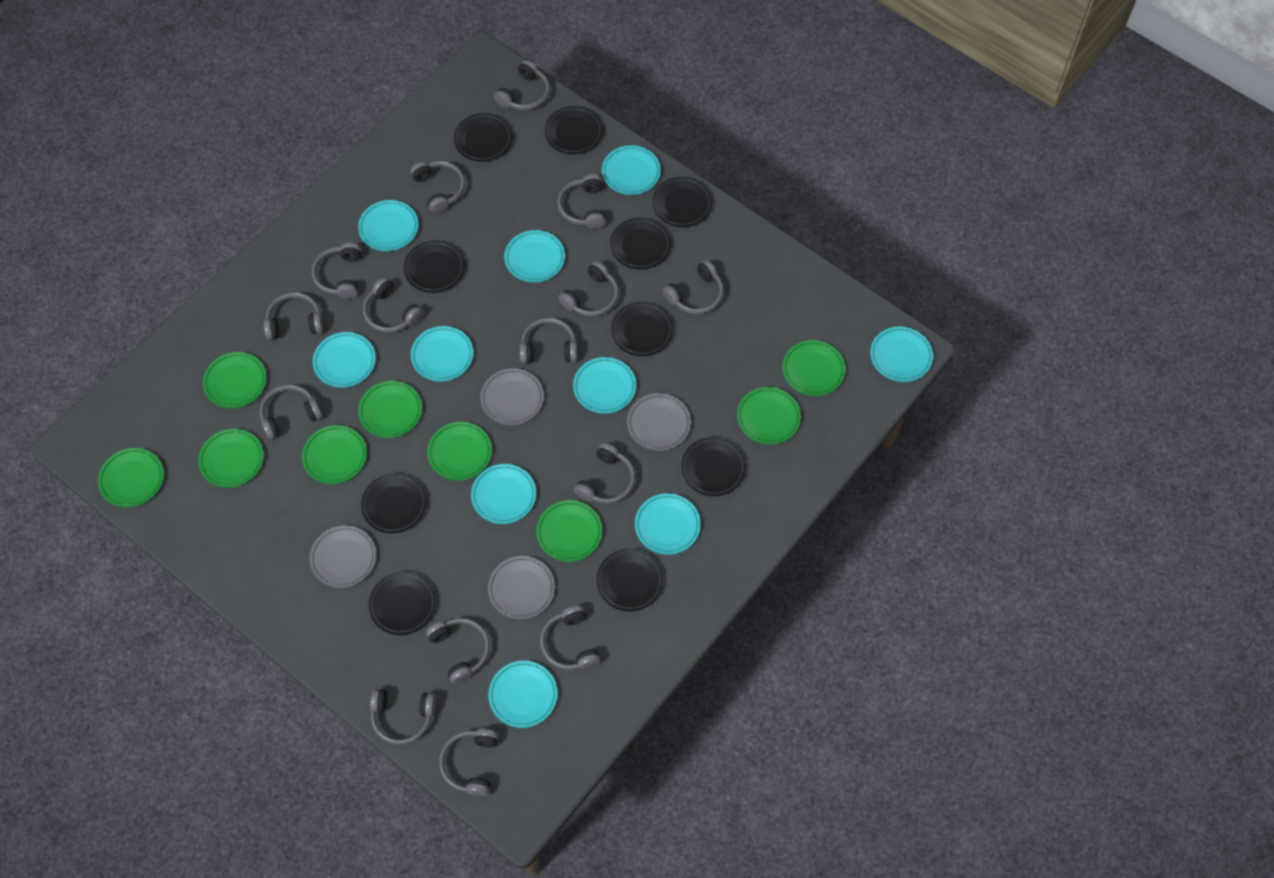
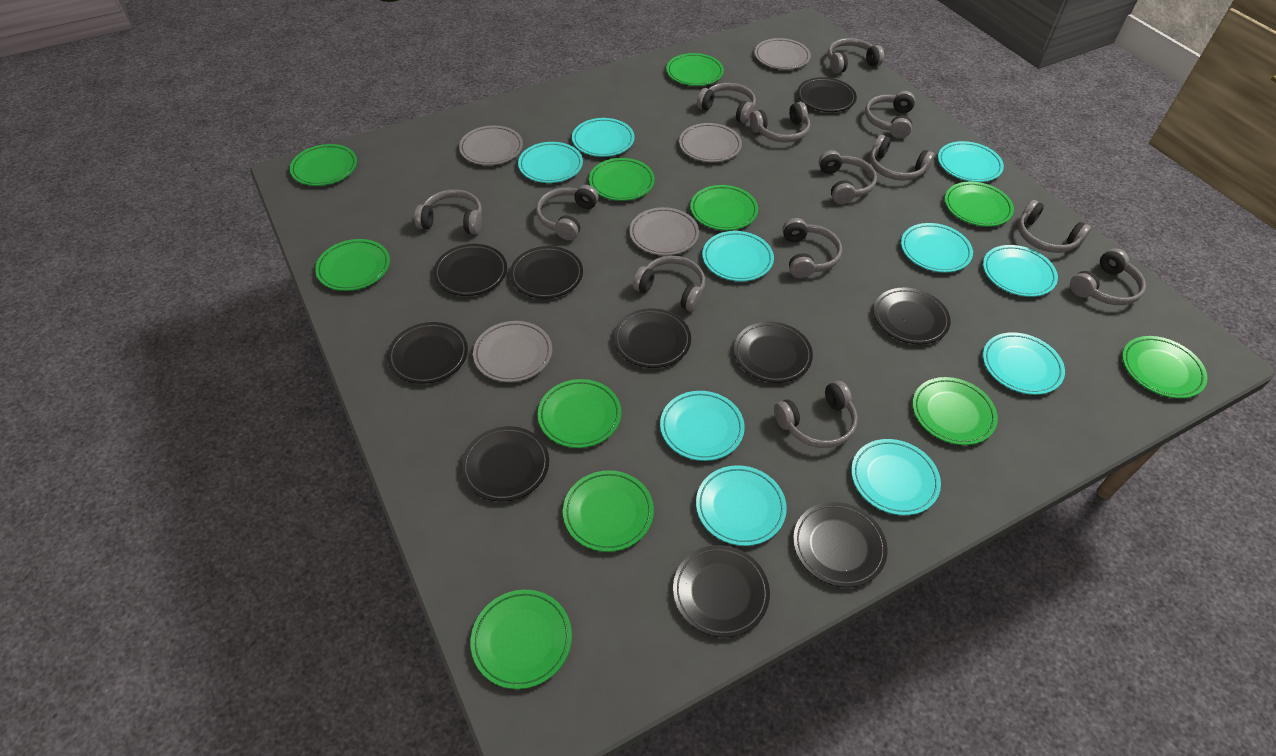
green plate: [98,448,164,507] [198,429,264,488] [203,352,267,408] [302,425,367,484] [358,381,422,438] [427,422,492,481] [536,500,602,562] [737,387,801,444] [782,340,846,396] = 9 -> [290,144,357,186] [315,239,390,291] [470,590,572,689] [538,379,621,448] [563,470,654,552] [589,158,655,201] [666,53,724,86] [690,185,758,231] [913,377,998,445] [945,182,1014,227] [1122,336,1207,398] = 11
grey headphones: [260,385,322,440] [264,293,323,340] [312,243,362,299] [363,277,424,333] [370,688,436,745] [410,161,465,214] [426,618,490,684] [439,729,499,797] [494,60,550,110] [520,318,577,364] [540,605,601,670] [557,174,606,229] [558,261,619,316] [574,443,635,504] [663,260,724,314] = 15 -> [414,189,482,234] [536,185,599,240] [633,256,705,312] [697,83,756,124] [750,102,810,143] [774,381,858,448] [783,218,842,278] [819,150,877,204] [828,38,884,74] [865,91,915,139] [870,135,934,181] [1018,200,1091,253] [1070,248,1146,305] = 13
grey plate: [310,526,376,588] [480,368,544,425] [488,556,555,619] [627,393,691,451] = 4 -> [459,125,523,165] [473,321,552,382] [630,207,699,256] [679,123,742,162] [754,38,811,70] = 5

